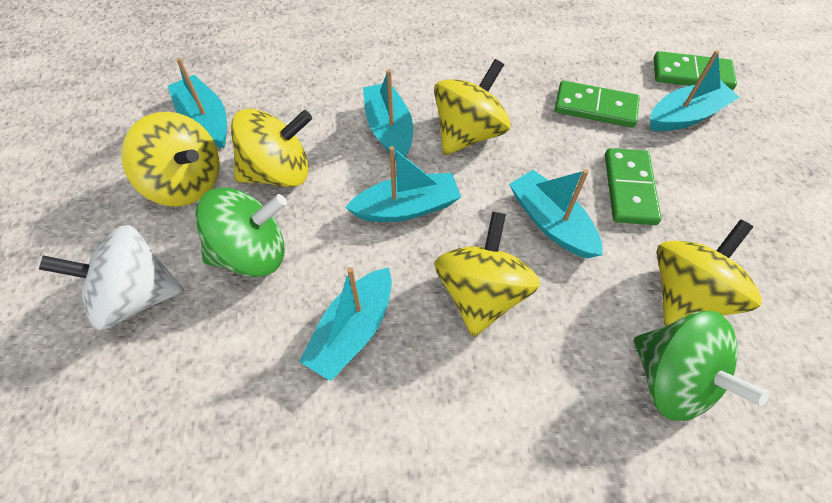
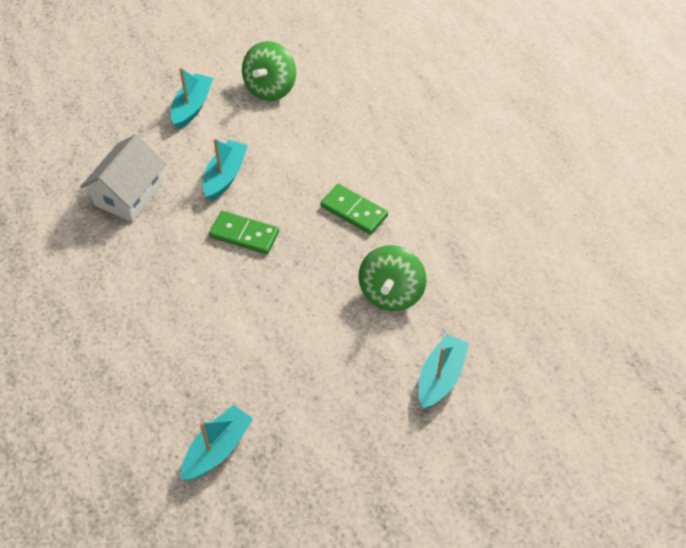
green domino: [555,81,640,128] [605,148,661,225] [654,51,737,90] = 3 -> [209,211,279,254] [320,184,388,235] = 2
turquoise boat: [168,58,227,148] [299,267,392,381] [345,146,461,222] [363,69,413,159] [509,169,603,258] [650,50,739,131] = 6 -> [171,67,213,129] [181,405,253,480] [203,138,248,201] [418,334,469,409] = 4
white house: none = 0 -> [80,134,166,222] = 1
white spinning top: [39,225,184,330] = 1 -> none = 0
yellow spinning top: [122,112,219,206] [231,109,312,187] [434,59,511,155] [434,212,540,337] [657,220,762,326] = 5 -> none = 0

